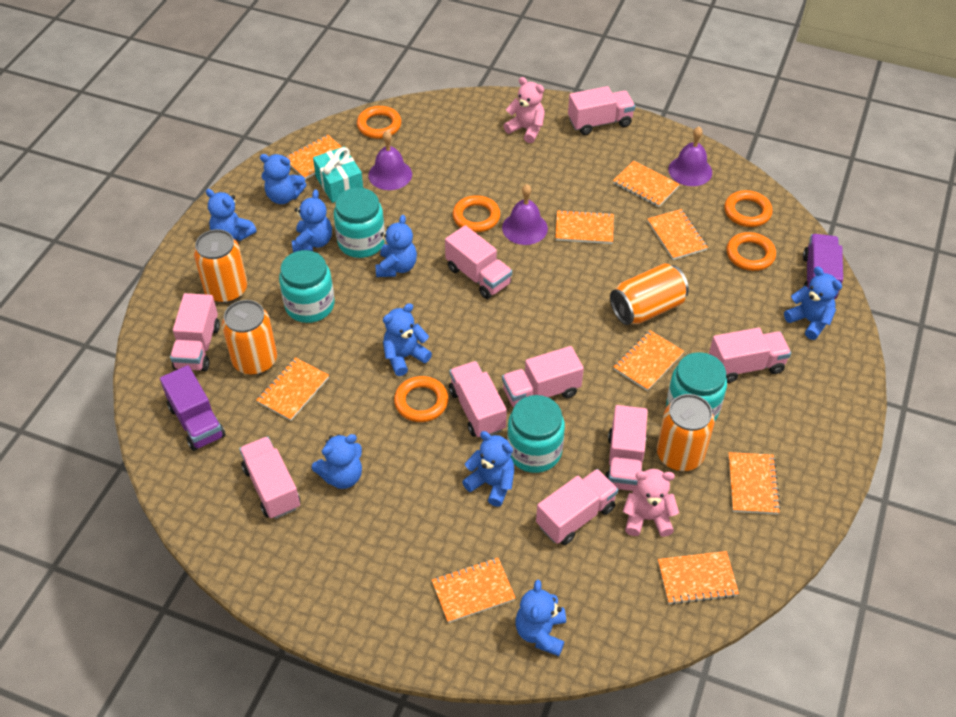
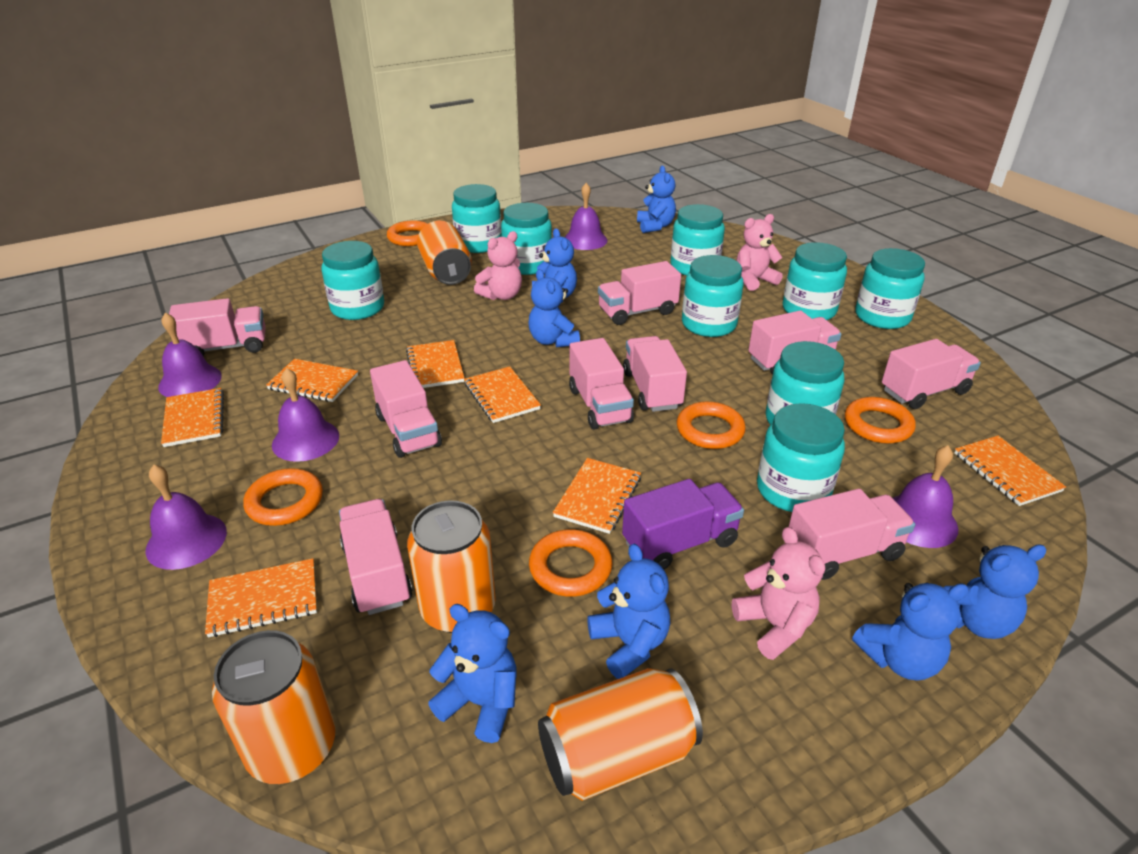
blue teddy bear: [206,189,257,241] [260,154,306,204] [292,190,332,253] [312,434,362,489] [376,215,417,277] [383,303,432,376] [462,431,514,507] [515,580,566,656] [784,267,842,340] = 9 -> [428,604,517,743] [528,269,580,347] [532,228,577,303] [587,544,670,679] [637,166,676,233] [852,582,969,681] [944,544,1046,639] = 7
orange notebook: [256,357,329,421] [286,135,342,179] [432,558,516,623] [555,210,614,244] [613,161,680,207] [614,330,684,391] [647,209,708,260] [658,551,739,605] [728,452,781,514] = 9 -> [161,388,224,447] [205,558,317,637] [266,359,358,402] [406,340,465,388] [464,366,541,423] [553,458,641,534] [954,436,1066,506] = 7
pink teddy bear: [503,77,545,143] [623,469,679,537] = 2 -> [474,231,522,300] [732,527,825,660] [737,214,783,291] = 3
purple bell: [368,130,412,190] [502,184,548,245] [668,127,712,186] = 3 -> [145,464,227,570] [158,313,222,397] [272,368,339,462] [565,183,607,250] [893,445,958,548] = 5
purple truck: [160,365,226,451] [803,234,843,299] = 2 -> [622,479,744,569] = 1
turquoise gift: [313,147,363,203] = 1 -> none = 0
turquoise jar: [279,250,334,323] [334,188,385,258] [507,395,565,473] [666,352,727,420] = 4 -> [321,241,384,320] [452,184,502,253] [501,203,552,275] [671,204,725,276] [682,255,743,337] [757,403,845,512] [766,341,844,425] [783,242,847,320] [855,248,925,329] = 9

